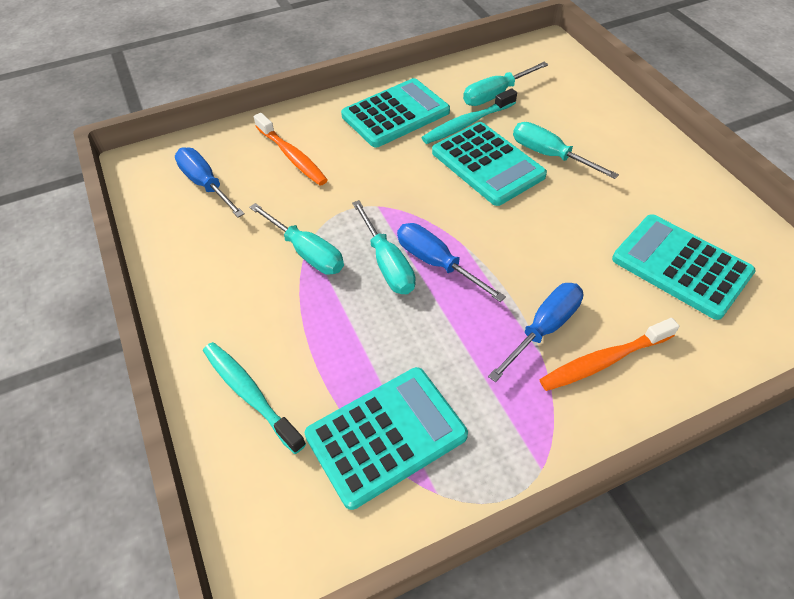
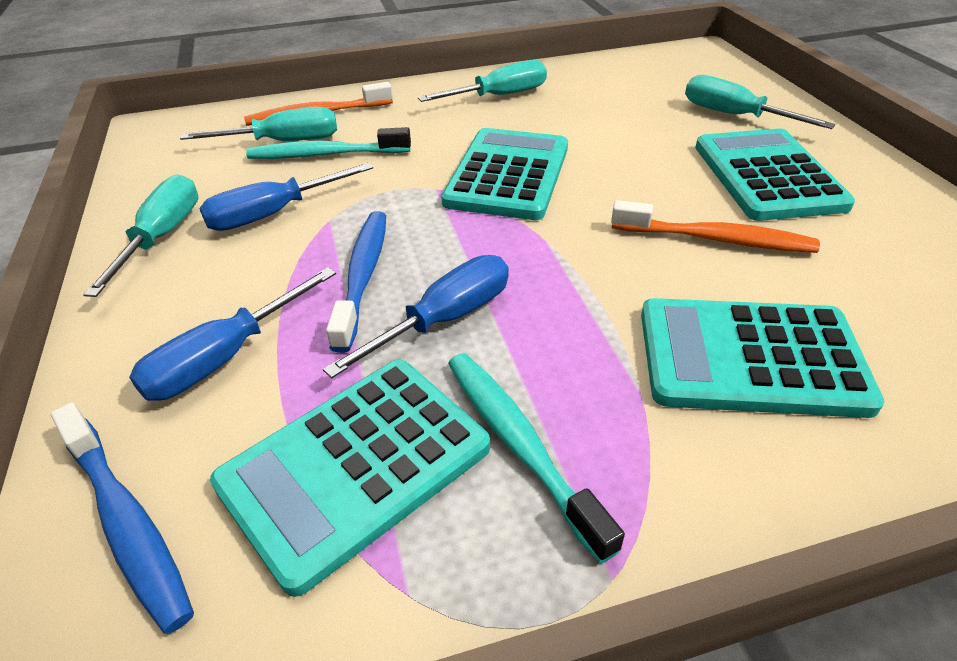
blue toothbrush: none = 0 -> [51,402,194,634] [326,211,386,353] = 2

